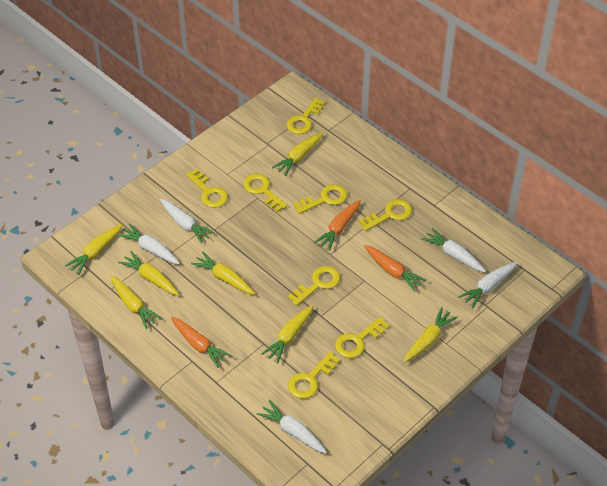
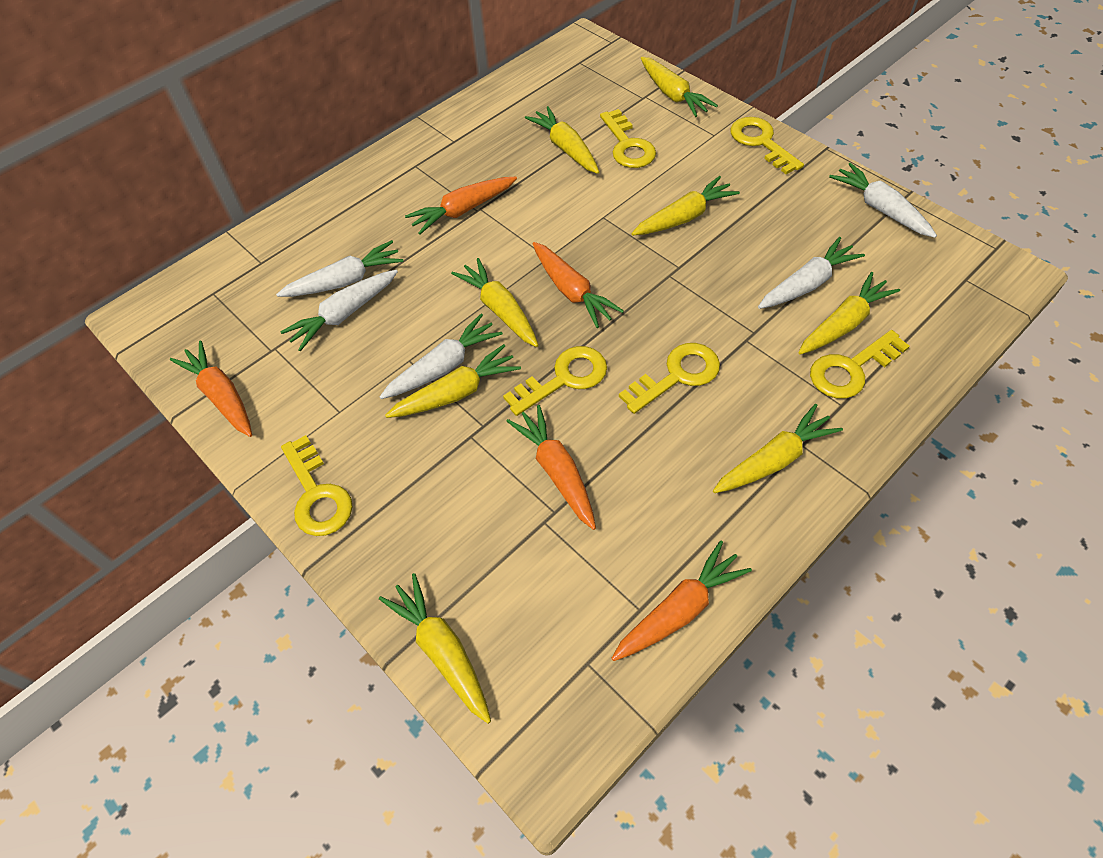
orange carrot: [171,317,232,368] [314,200,361,251] [364,245,427,292] = 3 -> [170,340,252,437] [405,177,517,235] [507,405,596,530] [533,242,624,328] [611,541,752,661] = 5
yellow carrot: [65,224,122,275] [110,276,162,329] [118,251,179,295] [191,252,255,295] [261,305,313,363] [272,132,323,176] [403,307,458,363] = 7 -> [379,573,491,724] [385,344,521,418] [451,258,538,347] [525,106,599,174] [632,176,740,235] [641,57,718,117] [713,404,843,493] [798,272,900,355] = 8
yellow key: [186,169,228,208] [243,173,288,212] [287,98,325,134] [288,266,340,306] [288,352,340,399] [293,184,348,214] [335,317,390,358] [359,199,412,231] = 8 -> [281,435,353,536] [503,346,607,416] [600,109,656,168] [619,343,720,414] [730,117,804,174] [810,330,910,399] = 6

